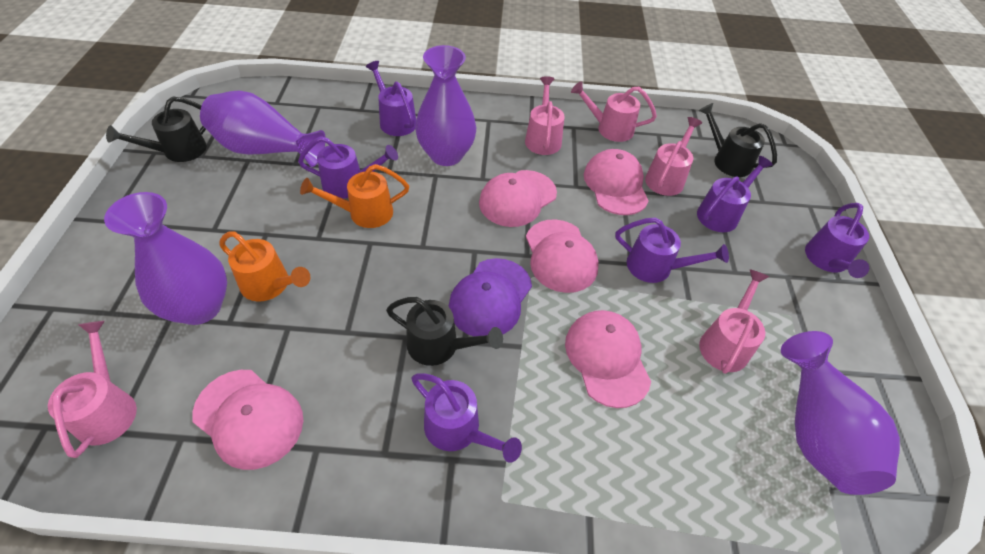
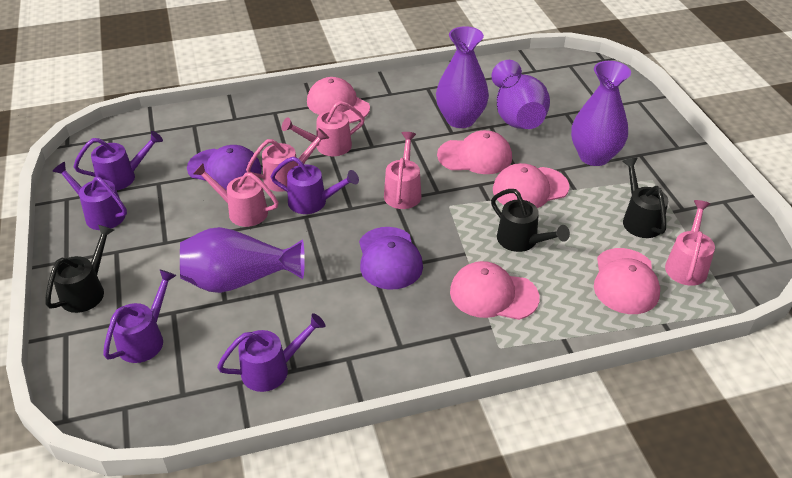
orange watering can: [219,231,310,301] [300,164,409,228] = 2 -> none = 0
purple cap: [448,258,532,336] = 1 -> [187,145,262,190] [359,227,423,290] = 2
purple watering can: [298,136,398,199] [366,61,416,136] [411,373,522,463] [615,217,729,283] [697,156,773,232] [805,203,869,278] = 6 -> [52,162,127,230] [74,131,163,190] [103,270,177,363] [217,313,325,392] [270,157,359,214] = 5

